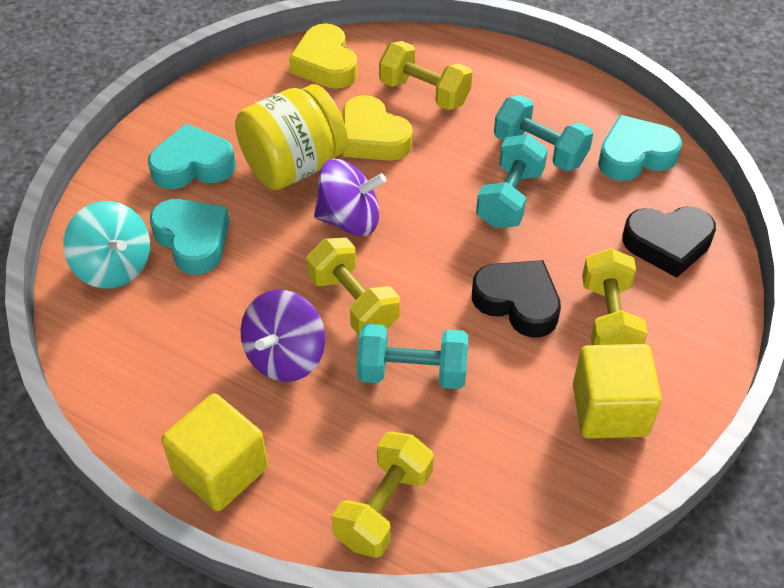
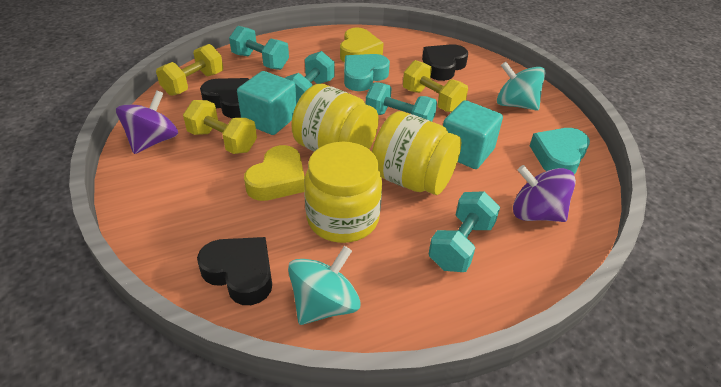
black heart: [472,260,561,337] [622,206,716,278] = 2 -> [197,237,272,305] [200,78,249,118] [422,44,468,81] = 3
turquoise cube: none = 0 -> [237,71,297,135] [443,100,503,169] = 2
turquoise dumbbell: [357,324,468,389] [476,134,548,228] [494,95,593,171] = 3 -> [229,26,289,70] [285,51,335,102] [366,82,437,121] [429,191,500,272] = 4
turquoise heart: [148,123,236,189] [150,199,229,275] [598,115,682,181] = 3 -> [344,54,390,91] [530,128,590,174] = 2
turquoise spinning top: [63,201,150,289] = 1 -> [288,246,361,325] [497,62,545,111] = 2
yellow cube: [162,393,268,511] [573,344,662,439] = 2 -> none = 0
yellow dumbbell: [307,238,400,335] [332,432,434,558] [379,41,472,110] [582,248,648,345] = 4 -> [156,44,223,96] [183,100,257,154] [403,60,468,112] = 3
yellow jar: [235,84,348,190] = 1 -> [291,84,379,152] [304,142,382,243] [372,111,461,195] = 3

